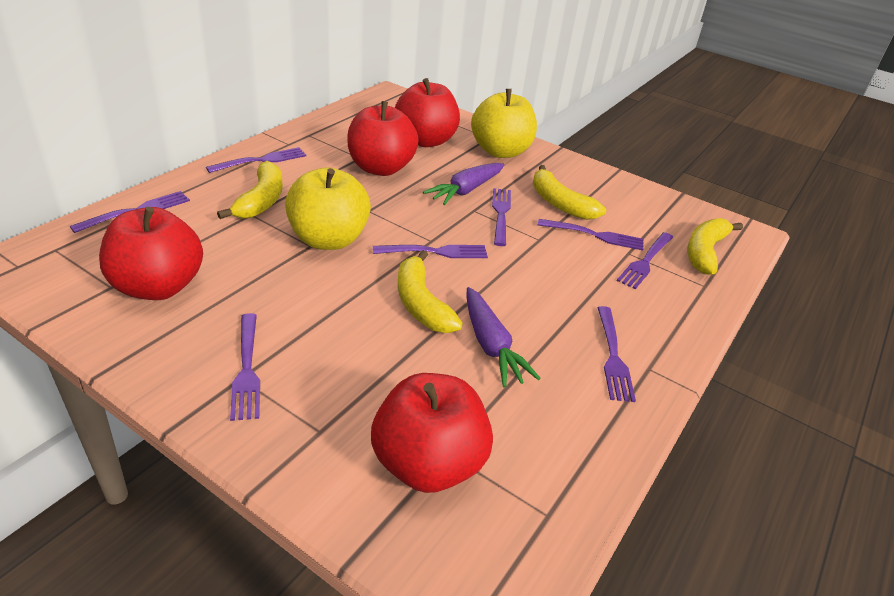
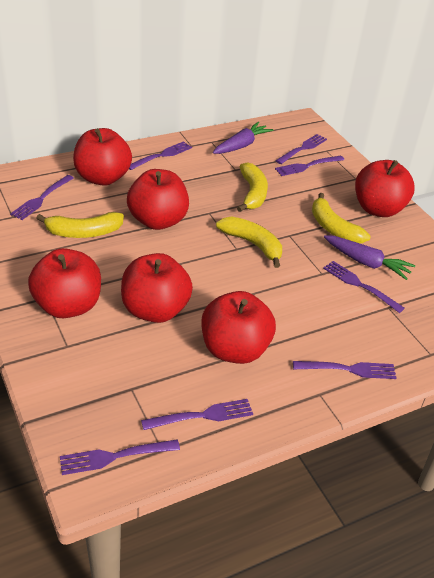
red apple: [99,207,203,300] [347,101,419,176] [371,373,493,493] [395,78,460,147] = 4 -> [28,248,101,318] [73,128,132,186] [121,253,193,323] [127,169,189,230] [202,291,276,364] [355,160,415,217] = 6
yellow apple: [285,167,371,250] [471,89,537,158] = 2 -> none = 0

